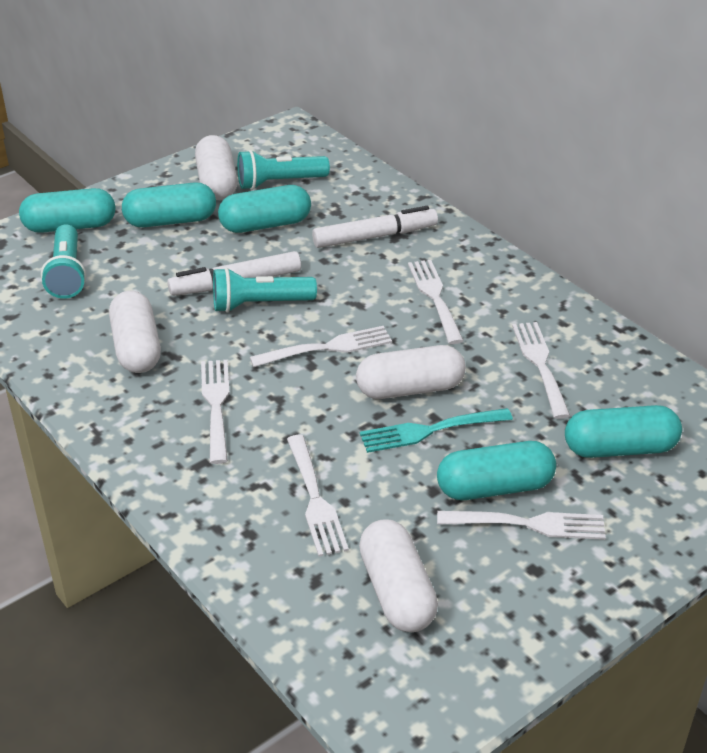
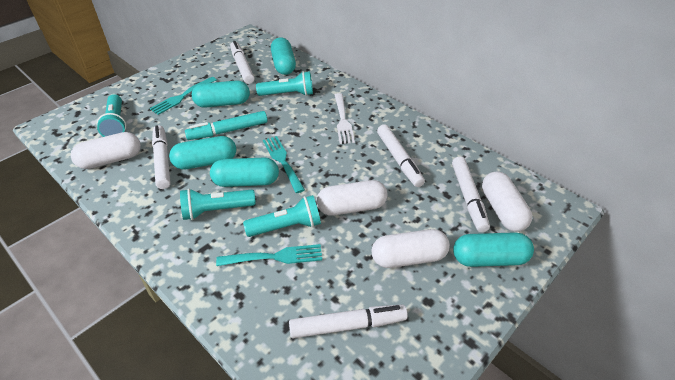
turquoise flashlight: [41,224,86,299] [213,267,317,313] [237,150,330,190] = 3 -> [97,94,126,137] [180,189,256,220] [243,195,321,237] [256,71,313,96] = 4
turquoise fork: [360,408,513,453] = 1 -> [150,77,217,115] [216,244,322,266] [263,136,305,193] = 3
turquoise marker: none = 0 -> [185,111,268,140] = 1
white fork: [201,360,230,464] [250,326,392,367] [287,435,349,557] [408,260,464,344] [437,511,606,540] [512,322,570,419] = 6 -> [335,93,355,144] = 1
white marker: [167,251,301,296] [312,206,438,248] = 2 -> [152,125,171,189] [230,41,255,84] [289,305,408,338] [377,125,425,187] [452,157,490,232] = 5

